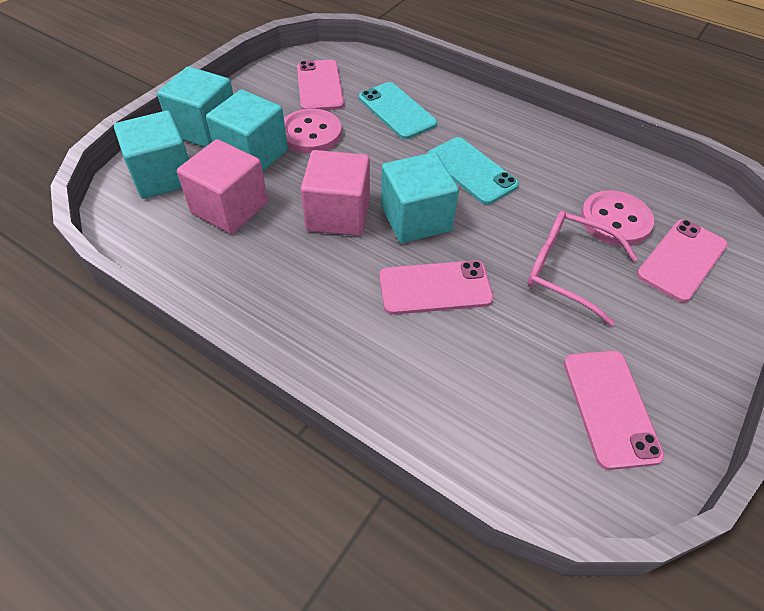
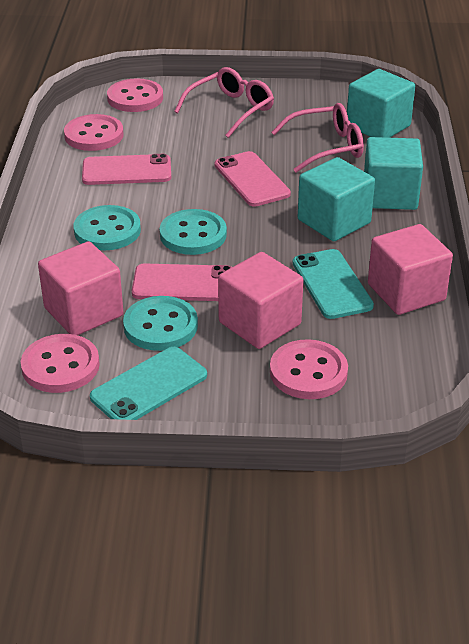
pink button: [284,109,342,154] [580,190,654,246] = 2 -> [21,334,100,393] [64,114,124,151] [107,78,163,112] [270,339,348,399] = 4
pink cube: [177,139,268,234] [301,150,370,236] = 2 -> [38,241,123,335] [218,252,303,349] [368,224,453,315] = 3
pink glasses: [527,211,638,326] = 1 -> [174,67,274,138] [271,103,364,173] = 2
pink phone: [297,60,344,110] [379,260,494,315] [564,351,664,470] [637,219,728,303] = 4 -> [82,154,171,185] [132,263,232,301] [215,151,291,207] = 3
turquoise button: none = 0 -> [74,205,141,250] [123,296,198,351] [160,209,227,255] = 3
turquoise cube: [114,111,189,199] [157,66,233,147] [206,90,288,171] [381,152,459,243] = 4 -> [298,157,375,241] [347,69,415,138] [364,137,423,210] = 3

